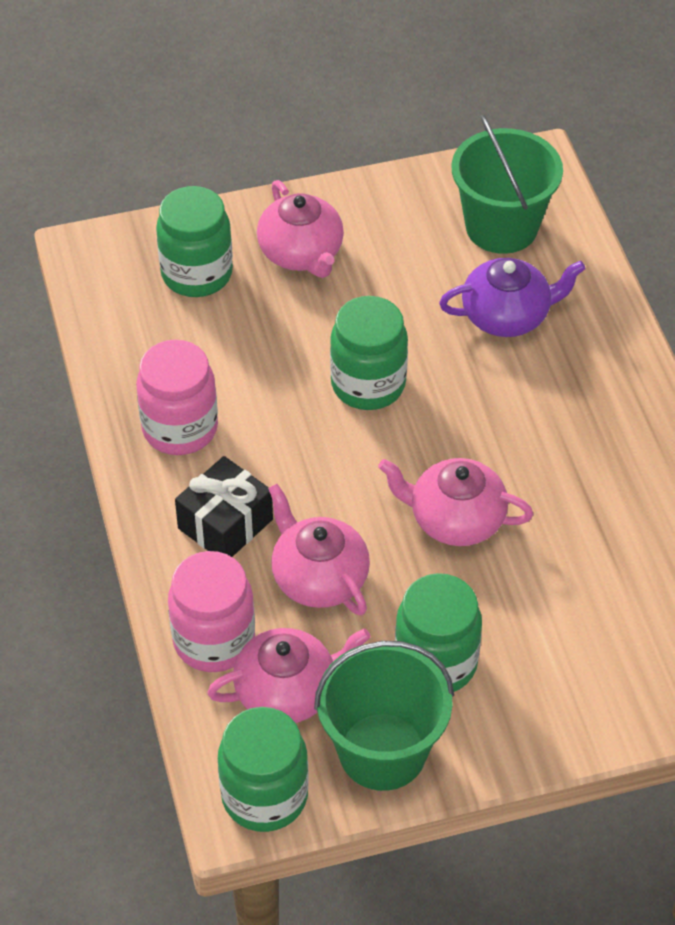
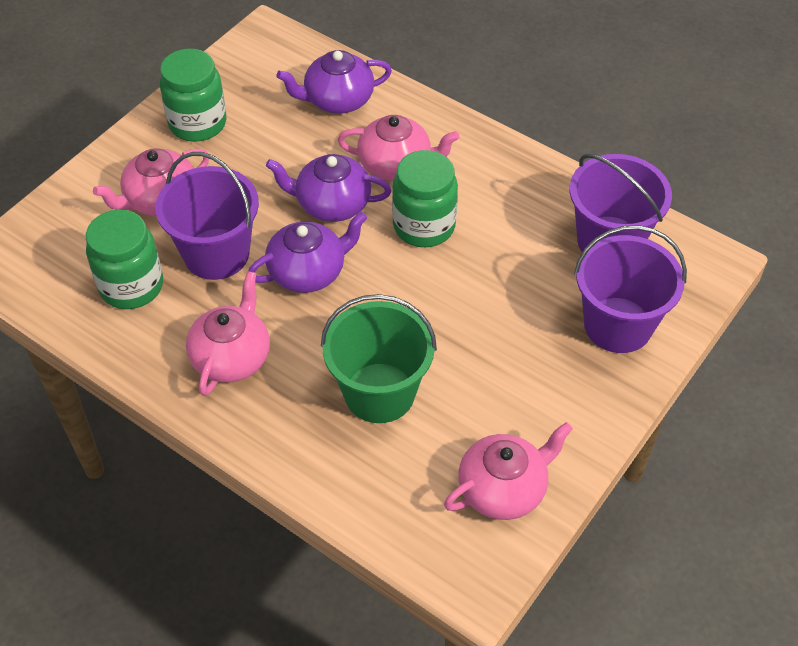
black gift: [175,456,273,557] = 1 -> none = 0
green bucket: [314,641,454,791] [452,115,563,254] = 2 -> [321,294,437,423] = 1
green jar: [156,186,233,297] [218,707,309,832] [330,296,408,410] [395,573,482,692] = 4 -> [86,209,163,309] [160,49,226,142] [392,150,458,247] = 3
pink jar: [136,340,218,455] [168,551,255,672] = 2 -> none = 0
purple bucket: none = 0 -> [156,152,259,280] [570,154,672,252] [574,225,687,353] = 3
purple teapot: [439,258,586,337] = 1 -> [248,212,367,293] [266,154,391,222] [276,50,392,114] = 3

